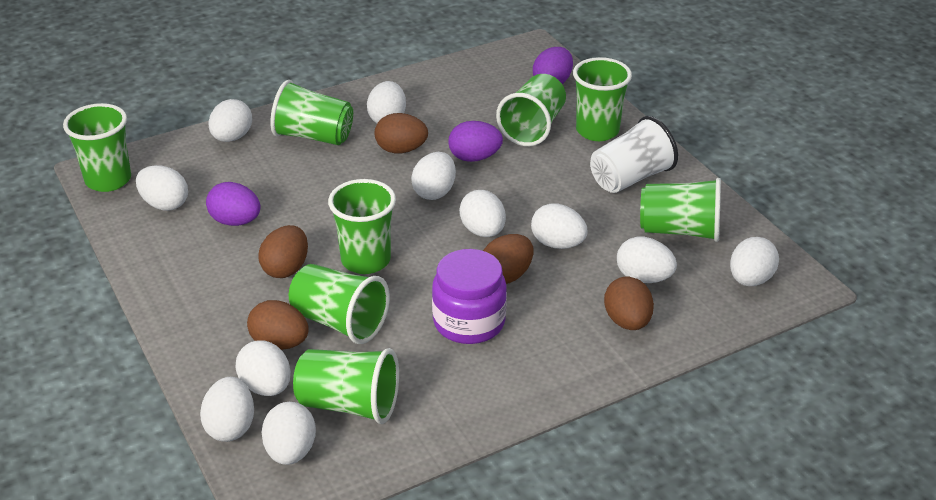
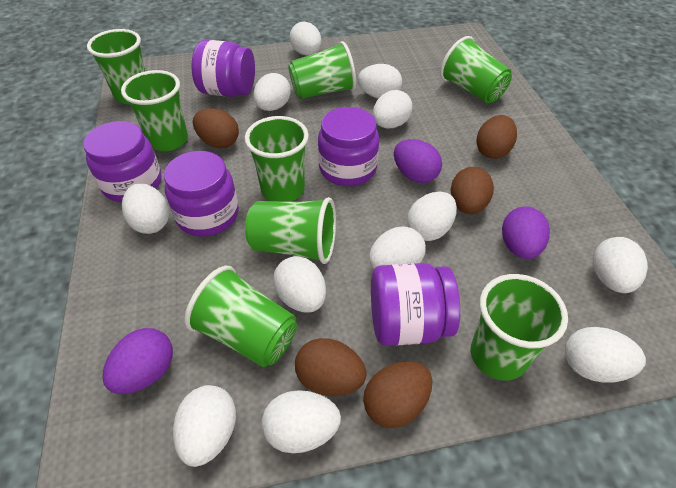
purple jar: [432,249,507,344] = 1 -> [83,121,162,202] [164,151,239,236] [192,40,255,97] [318,107,379,186] [371,263,460,346] = 5
white cup: [590,116,678,193] = 1 -> none = 0
white egg: [136,165,188,211] [200,377,254,442] [208,99,252,142] [235,340,291,396] [262,402,316,465] [367,81,406,123] [411,152,456,200] [459,190,506,237] [531,203,588,249] [617,237,677,283] [730,237,779,286] = 11 -> [122,183,169,234] [173,385,236,467] [253,73,291,111] [262,390,341,453] [273,256,326,313] [289,22,321,55] [358,64,402,99] [369,227,426,269] [373,90,413,128] [407,192,457,241] [565,327,646,383] [593,237,648,293] = 12

